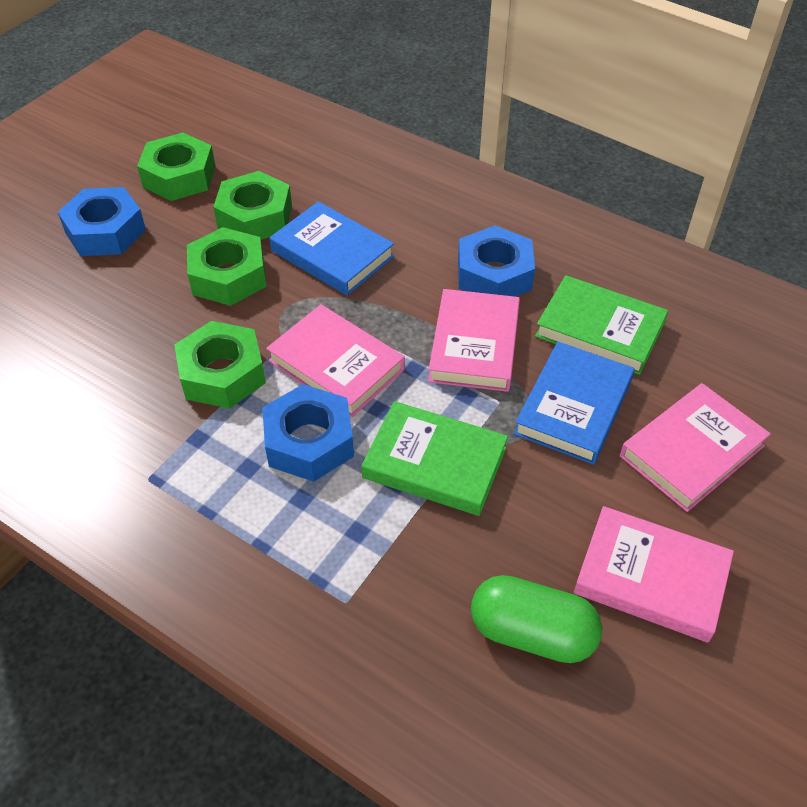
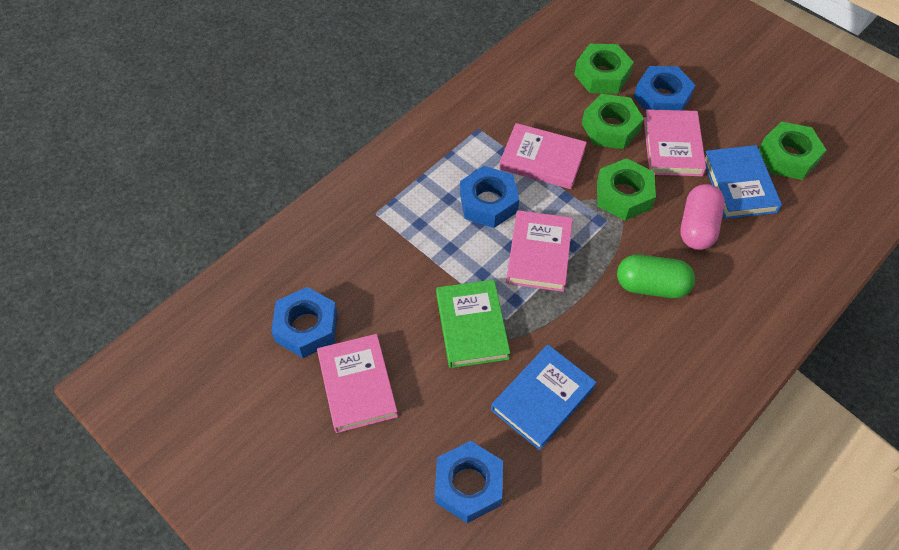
blue nut: [58,187,146,256] [262,384,354,482] [458,225,535,297] = 3 -> [271,287,338,358] [435,441,503,523] [460,166,519,228] [634,66,695,111] = 4
green book: [362,401,508,516] [535,275,668,375] = 2 -> [436,280,510,368] = 1
pink capsule: none = 0 -> [680,184,725,250] = 1

